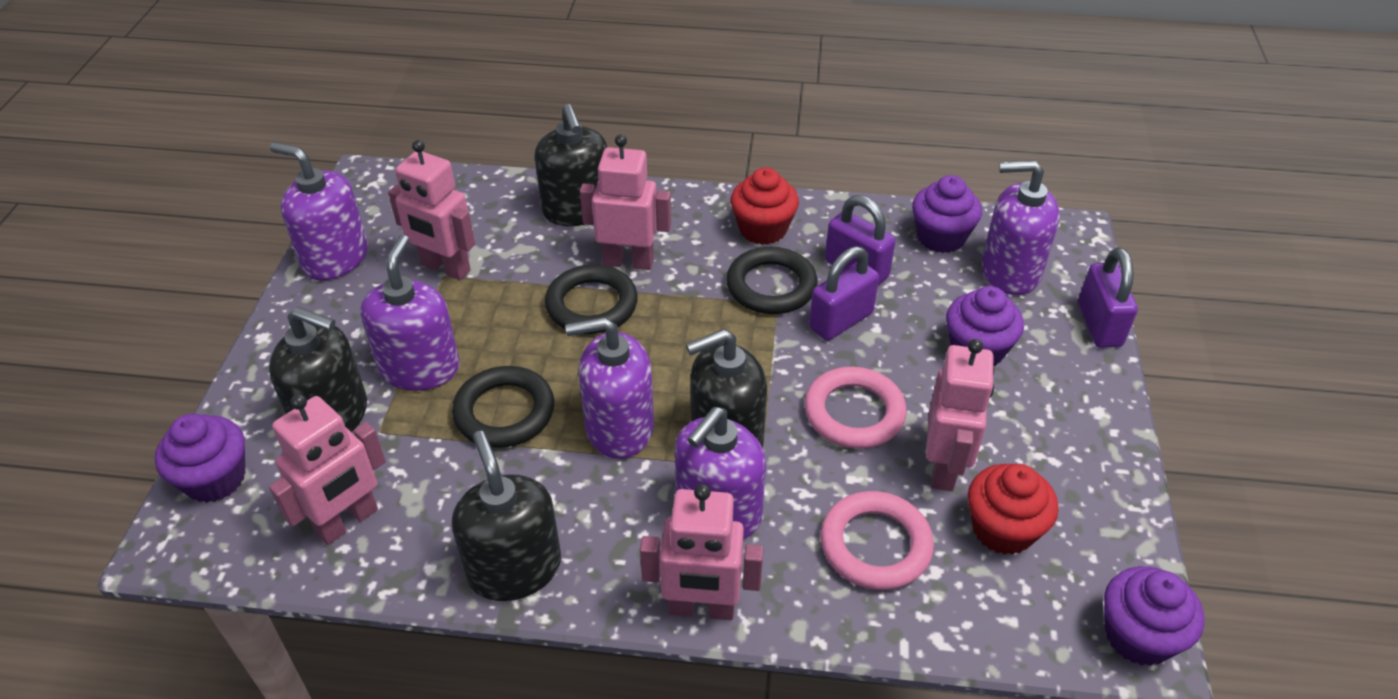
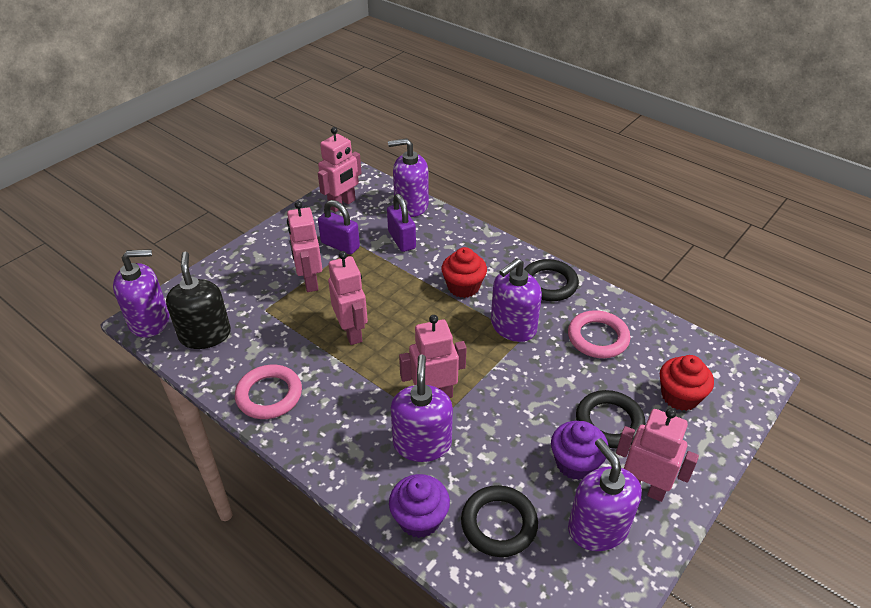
black soap dispenser: [269,307,367,432] [452,431,561,601] [534,104,607,226] [686,329,767,448] = 4 -> [166,252,231,349] = 1
purple cupcake: [155,414,245,503] [912,175,982,253] [946,286,1024,366] [1104,566,1205,666] = 4 -> [389,474,450,538] [551,421,608,480] = 2
purple padlock: [809,246,879,340] [825,195,896,286] [1078,247,1138,348] = 3 -> [318,200,360,255] [387,194,416,252] = 2

